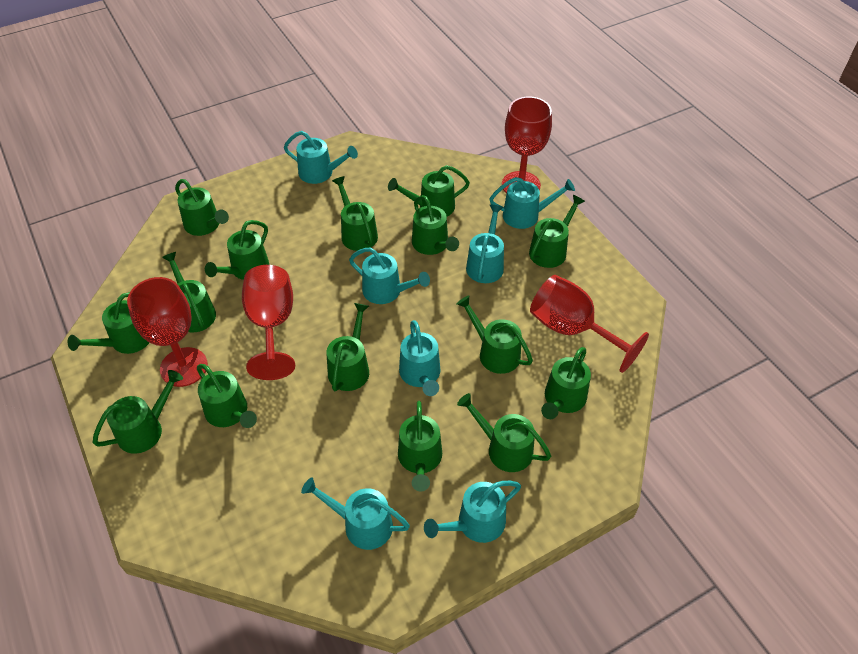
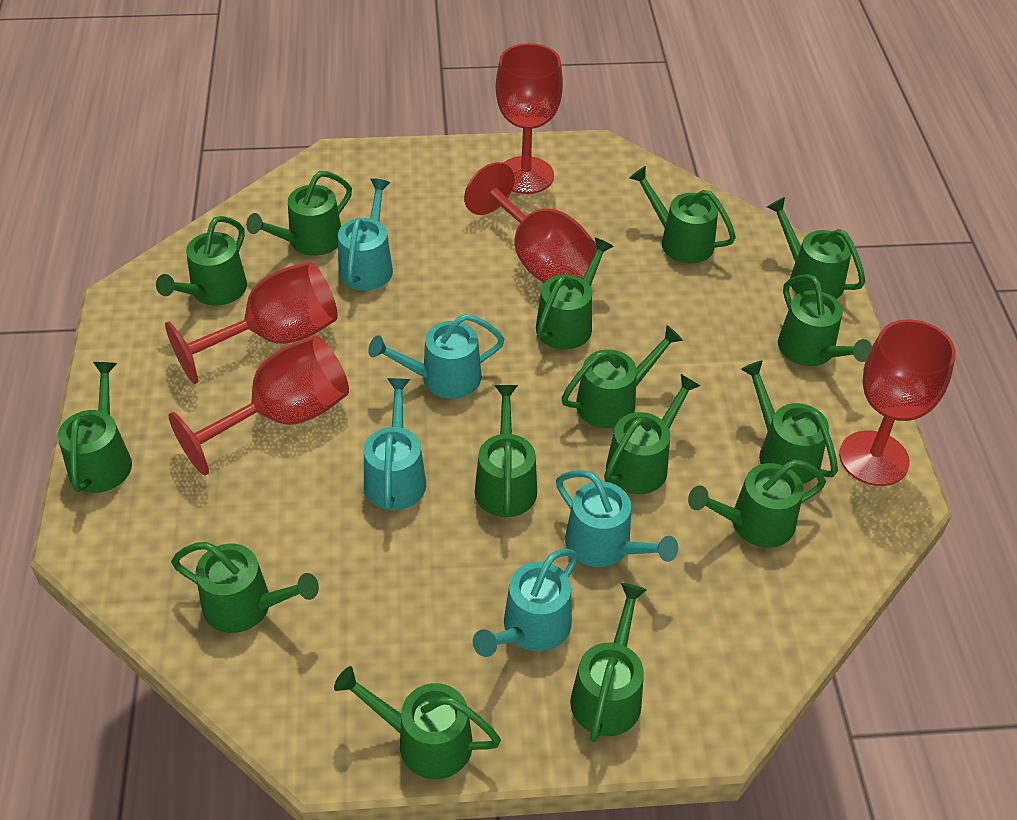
red goblet: [127,277,208,387] [242,265,295,380] [502,97,552,193] [530,275,649,373] = 4 -> [165,261,338,384] [168,336,349,476] [464,162,597,283] [496,43,563,194] [839,319,956,486] = 5
turquoise watering can: [284,131,358,184] [301,477,410,550] [349,247,430,304] [399,320,440,396] [424,481,521,543] [466,204,504,283] [489,177,575,229] = 7 -> [338,178,393,291] [364,378,426,510] [368,314,504,399] [473,549,578,657] [556,470,678,567] = 5

